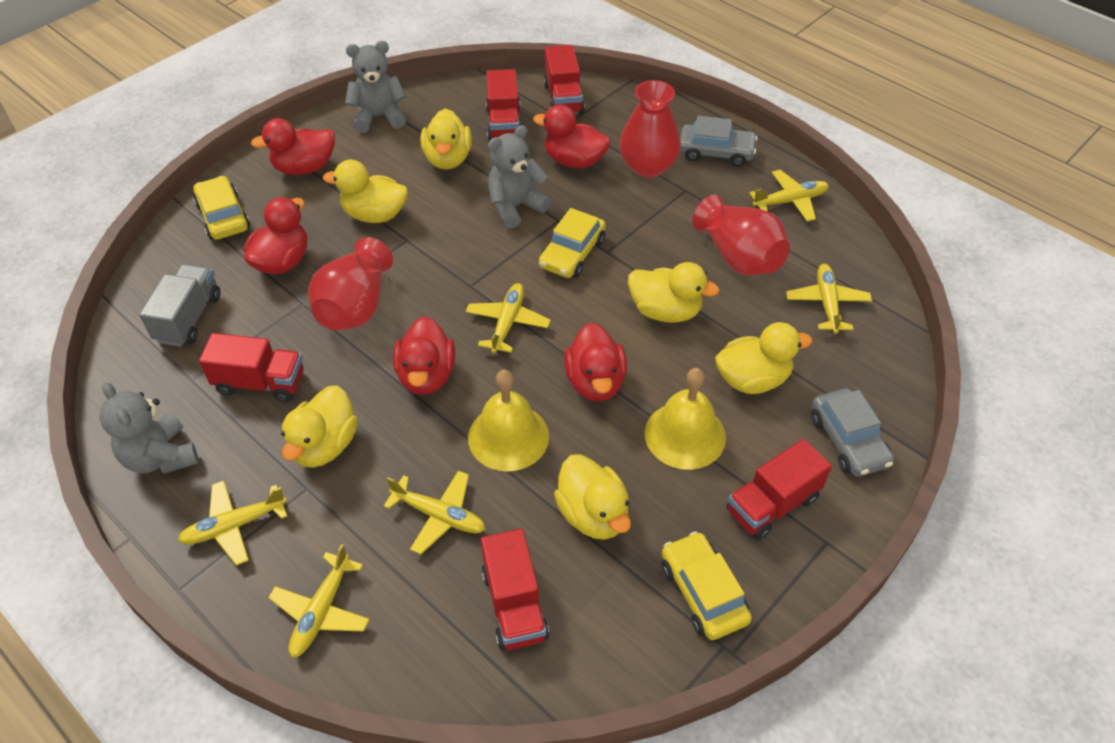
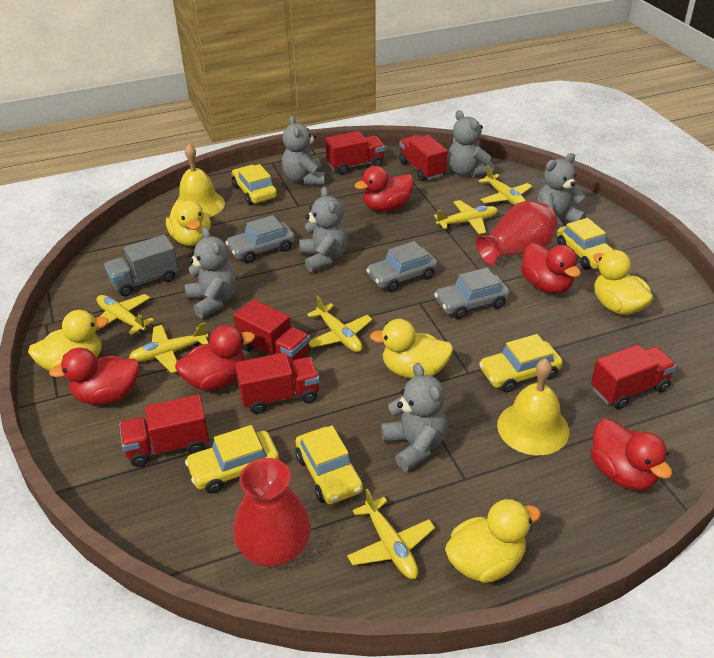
grey car: [680,116,758,167] [811,389,894,477] = 2 -> [225,215,295,263] [366,241,438,292] [434,268,510,319] = 3
grey teddy bear: [99,382,199,474] [345,41,406,133] [488,125,551,229] = 3 -> [185,227,236,319] [282,116,325,185] [299,187,348,272] [381,363,447,472] [448,110,494,177] [537,153,586,235] = 6
red truck: [199,333,304,402] [481,529,549,651] [486,69,521,142] [543,45,585,114] [727,439,832,540] = 5 -> [119,395,209,467] [234,299,310,364] [235,352,320,414] [326,131,385,175] [399,135,448,181] [591,345,677,409] = 6
red vase: [308,237,393,330] [619,80,681,178] [693,194,790,276] = 3 -> [233,458,311,567] [476,201,558,265] = 2
yellow car: [193,176,250,240] [539,208,606,278] [662,531,752,640] = 3 -> [185,425,279,494] [232,164,277,205] [295,426,363,504] [479,334,563,392] [557,218,614,270] = 5
yellow duck: [281,385,358,468] [323,160,408,223] [421,108,472,170] [554,454,631,540] [628,262,719,323] [715,322,812,394] = 6 -> [28,310,109,371] [166,200,211,246] [370,319,453,379] [445,499,541,583] [593,250,653,315] = 5

